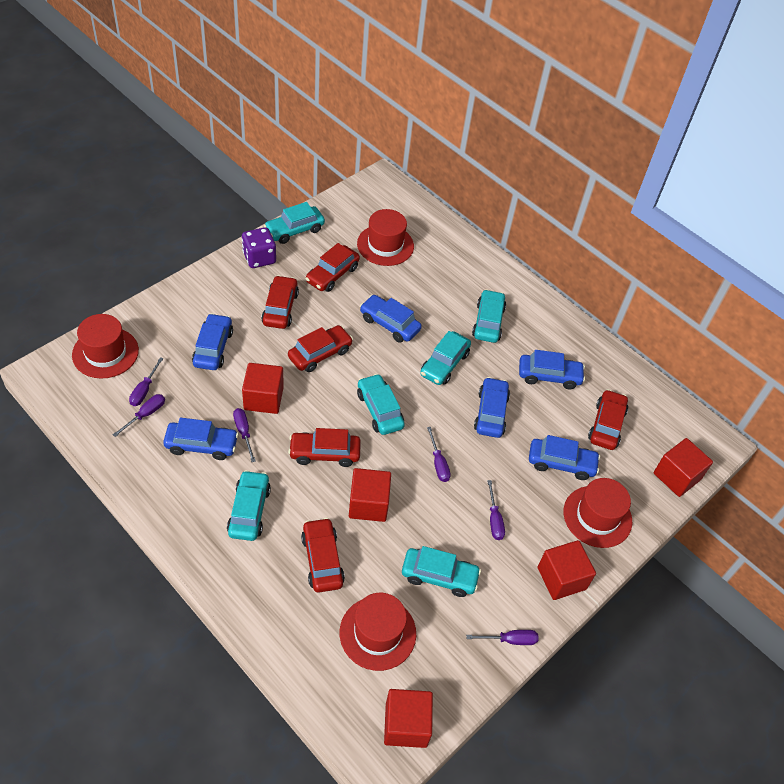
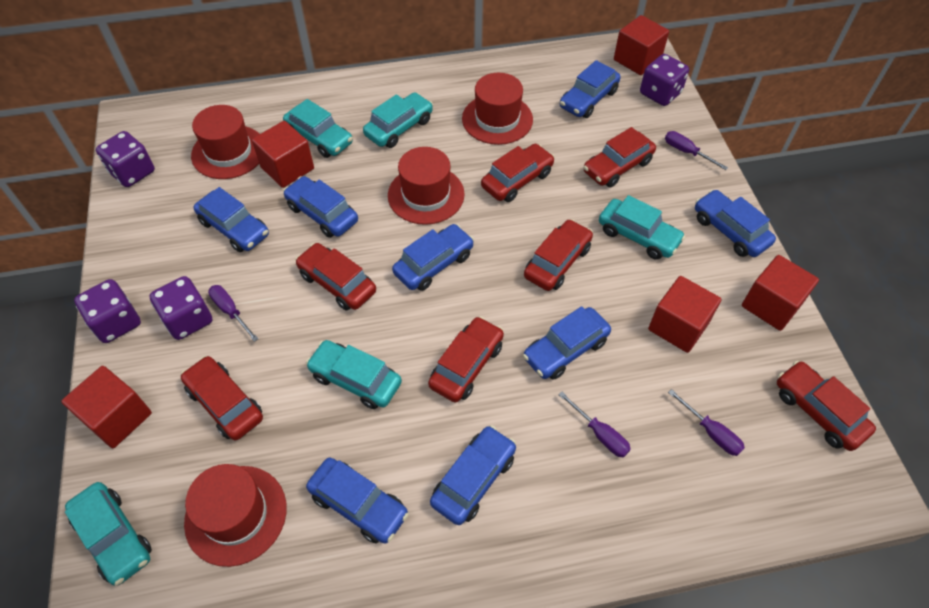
blue car: [163,418,239,460] [192,313,233,370] [360,295,422,343] [474,377,510,438] [519,350,585,389] [529,435,600,480] = 6 -> [194,187,269,252] [283,176,358,238] [306,458,409,544] [392,224,474,291] [430,425,516,525] [523,306,611,380] [560,60,621,118] [695,189,776,257] = 8
purple dice: [242,227,276,268] = 1 -> [74,279,141,343] [96,131,155,187] [149,276,212,340] [640,54,689,106] = 4
purple screwdriver: [113,394,165,437] [129,357,164,406] [233,408,256,462] [427,427,451,482] [466,630,539,645] [487,480,505,540] = 6 -> [208,285,258,342] [558,392,631,457] [665,131,728,170] [668,389,745,456] = 4
red car: [261,275,299,329] [288,325,353,372] [288,428,361,467] [301,518,345,593] [305,243,360,292] [588,389,628,450] = 6 -> [181,356,263,440] [295,243,376,311] [428,316,504,403] [481,144,555,202] [524,219,593,291] [583,127,656,187] [777,361,876,451] = 7
turquoise car: [227,470,271,541] [264,202,325,244] [357,374,405,435] [402,546,481,597] [420,331,471,385] [472,289,506,343] = 6 -> [65,482,152,586] [283,99,353,158] [306,340,402,409] [363,92,433,148] [599,195,685,260] = 5

